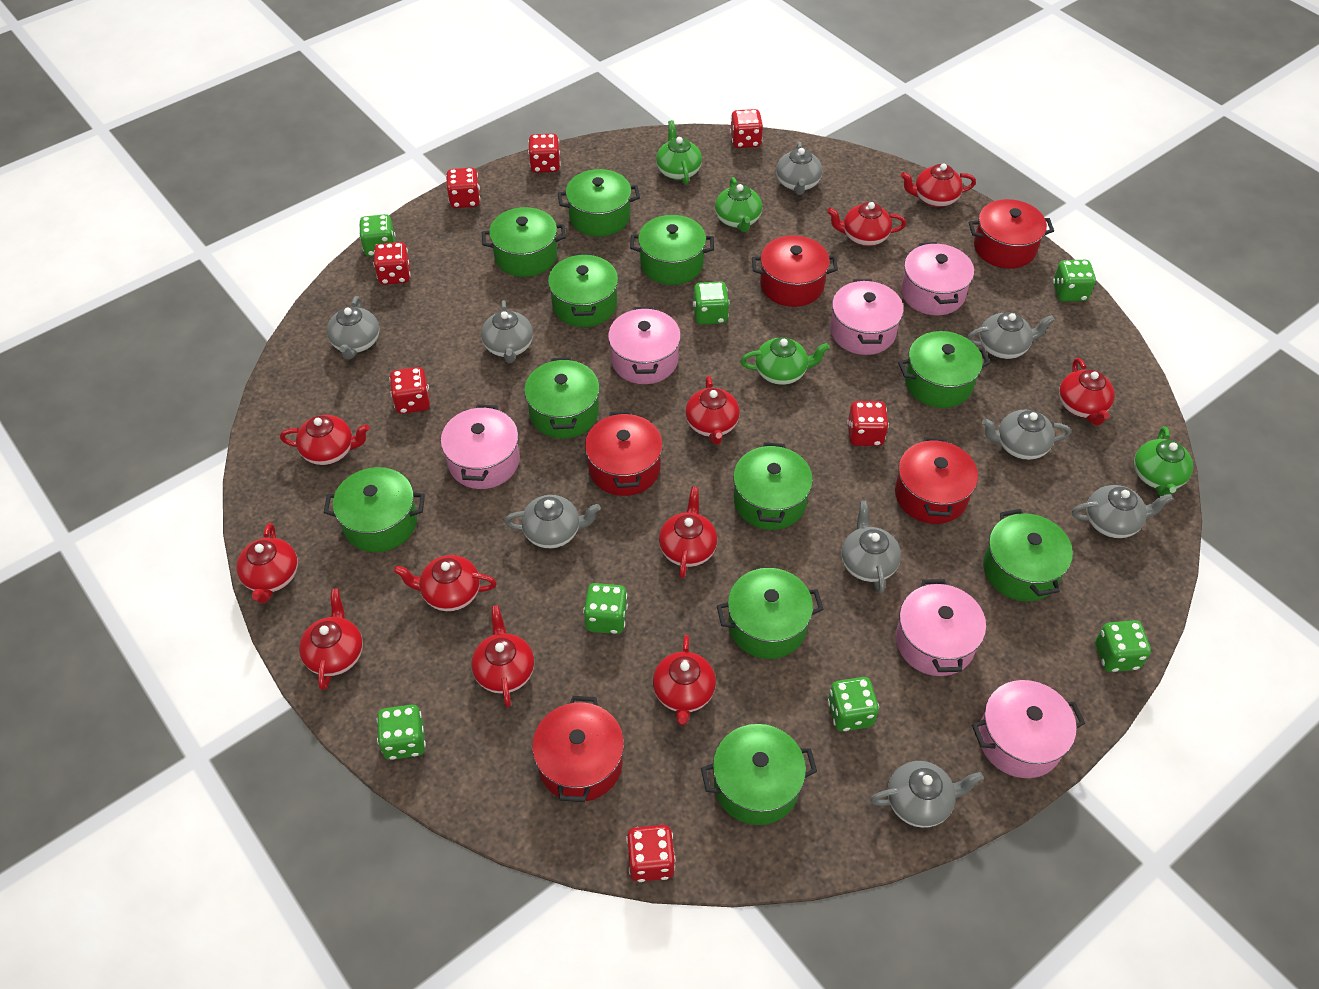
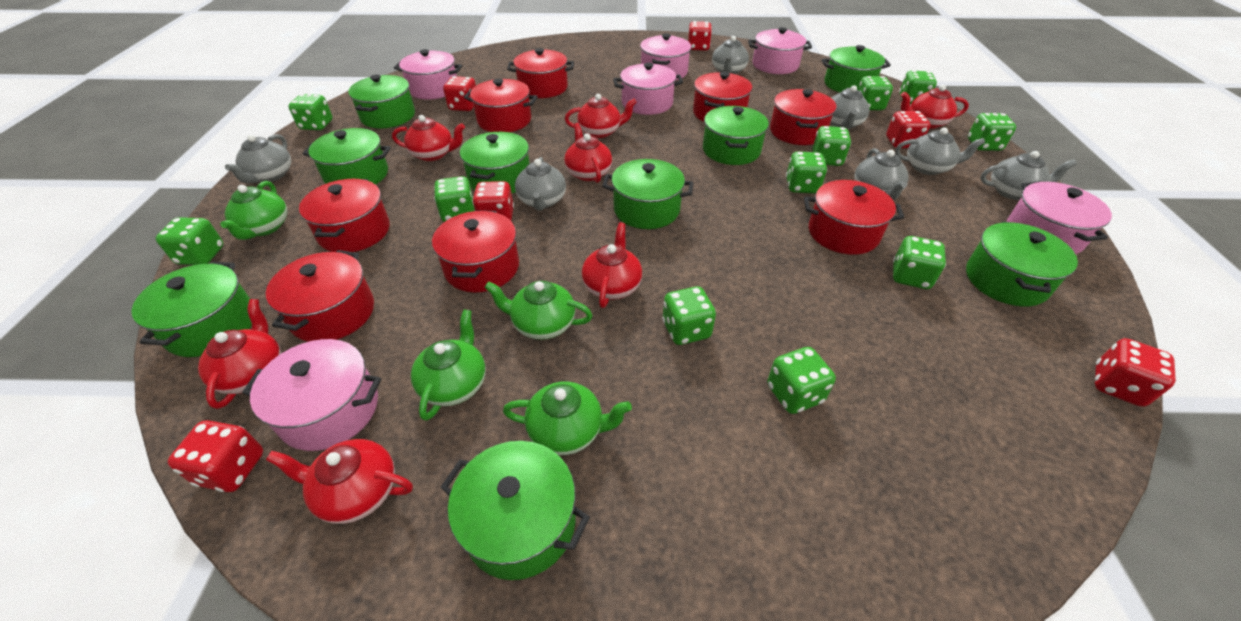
green dice: [359,214,395,257] [377,705,426,760] [583,583,628,634] [693,281,729,325] [828,677,879,731] [1053,260,1096,302] [1095,620,1151,672] = 7 -> [156,217,224,265] [288,94,333,130] [434,176,475,222] [662,286,716,345] [767,347,836,414] [786,151,827,194] [812,126,851,166] [858,76,893,110] [893,236,946,289] [899,70,937,104] [968,113,1016,151] = 11
green pot: [324,467,425,552] [482,207,566,277] [524,357,600,439] [548,253,618,327] [558,169,640,237] [630,215,714,285] [701,724,817,825] [717,568,823,659] [733,442,813,530] [898,331,991,408] [983,509,1073,601] = 11 -> [131,262,252,357] [303,128,391,185] [348,75,415,128] [441,441,590,580] [460,132,529,193] [602,159,693,229] [703,106,769,165] [821,45,891,92] [966,221,1078,307] = 9
grey teapot: [327,296,379,360] [481,300,533,363] [504,495,601,548] [776,142,822,195] [841,501,901,594] [870,761,984,828] [967,312,1055,359] [982,410,1071,460] [1072,485,1173,538] = 9 -> [225,134,291,183] [515,157,566,211] [712,36,749,74] [830,85,869,129] [854,148,909,200] [895,128,985,175] [980,151,1077,200] = 7
red dice: [373,242,411,285] [389,367,430,414] [446,168,480,208] [528,133,561,173] [626,825,676,882] [730,109,763,148] [847,401,889,446] = 7 -> [168,420,263,492] [443,76,476,111] [472,181,514,221] [688,21,712,51] [886,111,930,148] [1095,338,1176,407] = 6
red pot: [532,696,624,802] [585,411,663,496] [752,235,838,307] [895,437,978,524] [969,199,1054,269] = 5 -> [266,250,374,342] [299,179,390,252] [432,210,519,293] [464,79,538,132] [507,48,574,98] [693,72,752,122] [770,89,836,145] [804,180,904,255] = 8
red teapot: [236,523,298,604] [280,415,369,465] [299,589,363,690] [394,555,497,611] [471,605,534,707] [653,635,716,725] [659,486,717,578] [685,376,740,445] [827,202,906,246] [901,163,976,207] [1059,358,1115,425] = 11 -> [198,299,281,409] [266,439,413,524] [392,115,465,161] [564,123,612,183] [565,94,637,138] [582,222,642,308] [901,85,969,129] = 7

